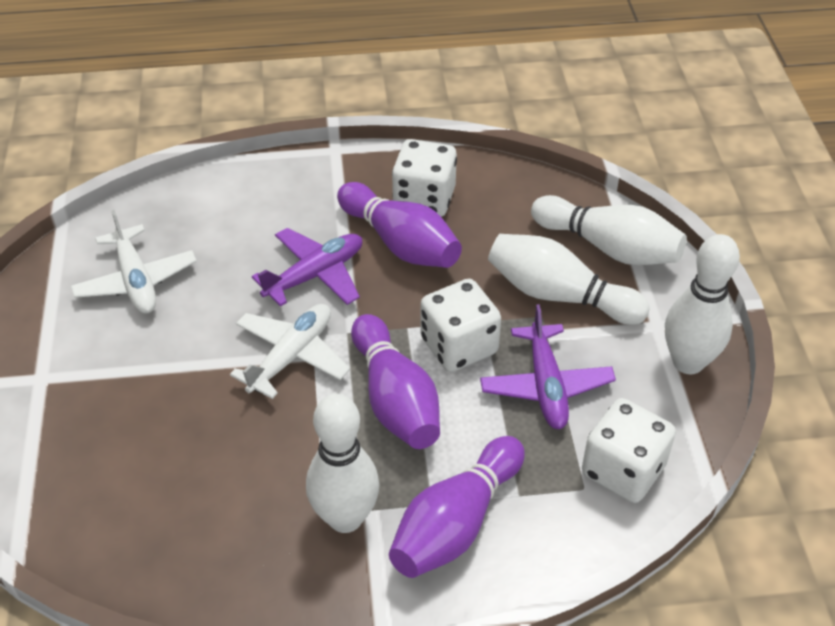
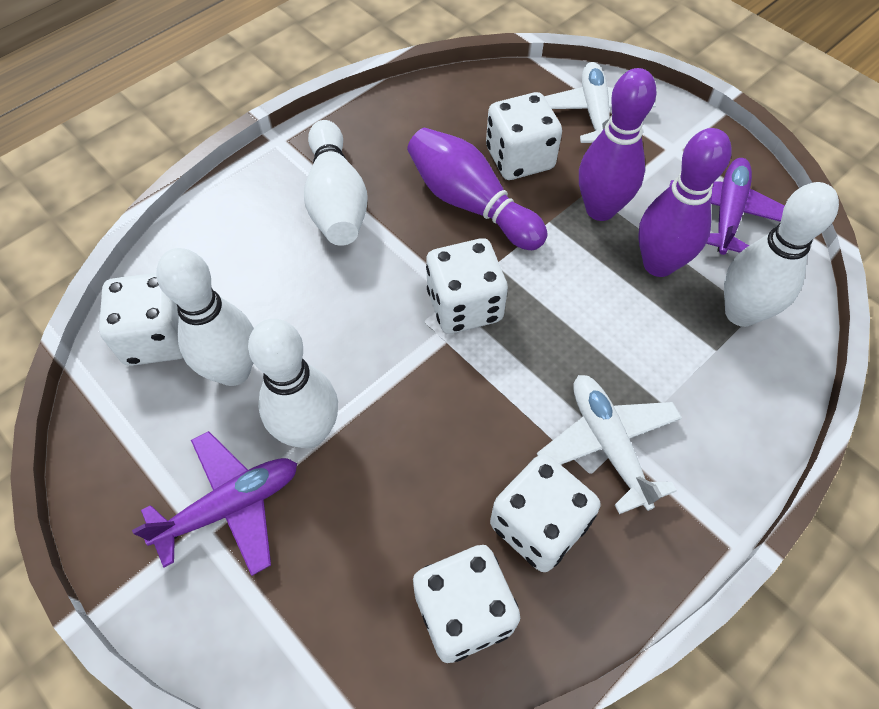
white dice: [392,139,457,217] [420,279,501,372] [582,398,676,503] = 3 -> [99,273,183,366] [413,545,520,663] [426,238,508,334] [486,92,562,180] [490,454,600,572] = 5

